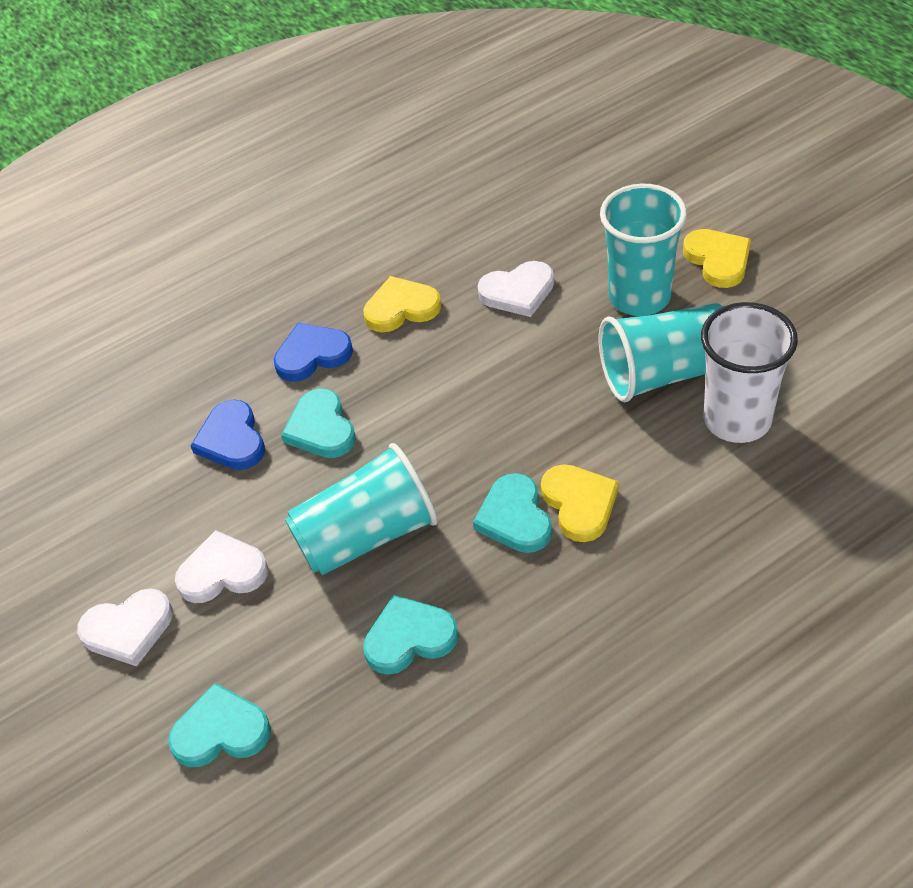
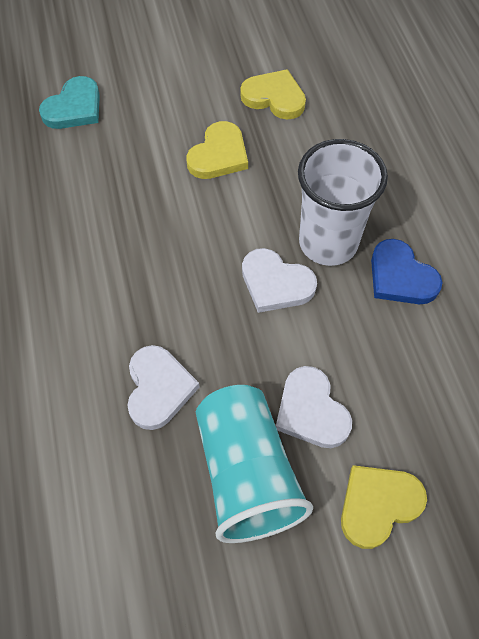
blue heart: [190,400,265,470] [273,323,353,382] = 2 -> [371,239,443,304] = 1
turquoise cup: [285,443,438,575] [599,303,723,402] [600,184,687,316] = 3 -> [196,385,313,543] = 1
turquoise heart: [168,683,271,767] [281,388,356,458] [363,595,458,675] [473,473,552,553] = 4 -> [39,76,100,129] = 1

